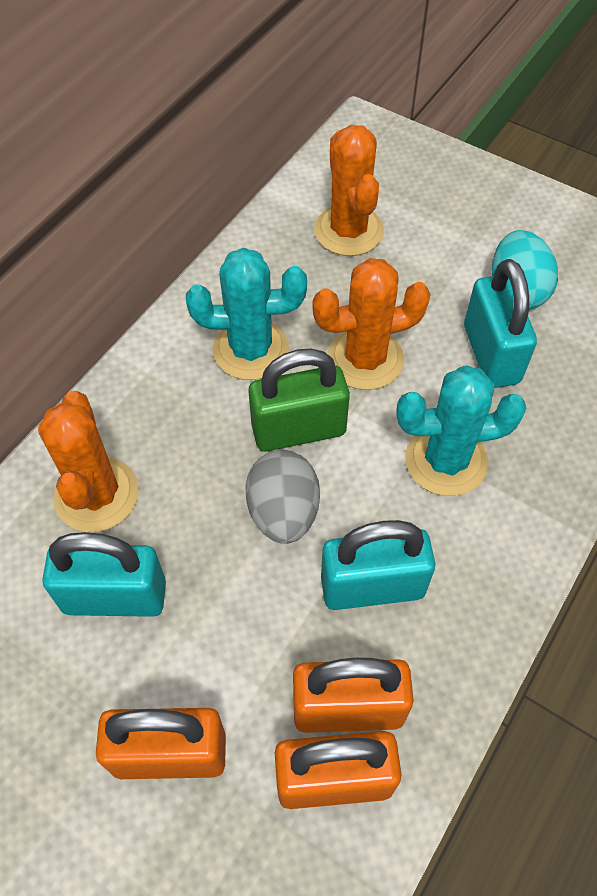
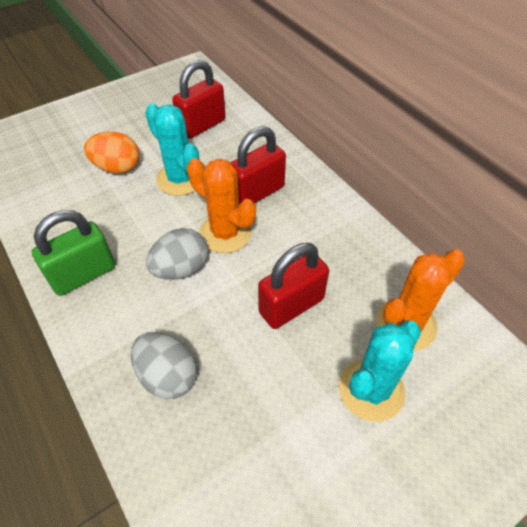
grey egg: [245,450,320,544] = 1 -> [131,332,197,399] [146,228,208,280] = 2
orange cactus: [38,391,139,532] [313,258,431,390] [314,125,384,256] = 3 -> [187,158,256,253] [376,249,465,351] = 2
orange egg: none = 0 -> [84,132,140,174] = 1
orange padlock: [96,708,226,779] [275,731,401,809] [293,658,414,733] = 3 -> none = 0
red padlock: none = 0 -> [172,60,226,139] [230,126,286,204] [258,243,329,329] = 3
turquoise egg: [492,230,558,309] = 1 -> none = 0
turquoise padlock: [42,532,166,617] [321,520,435,610] [464,259,537,388] = 3 -> none = 0

